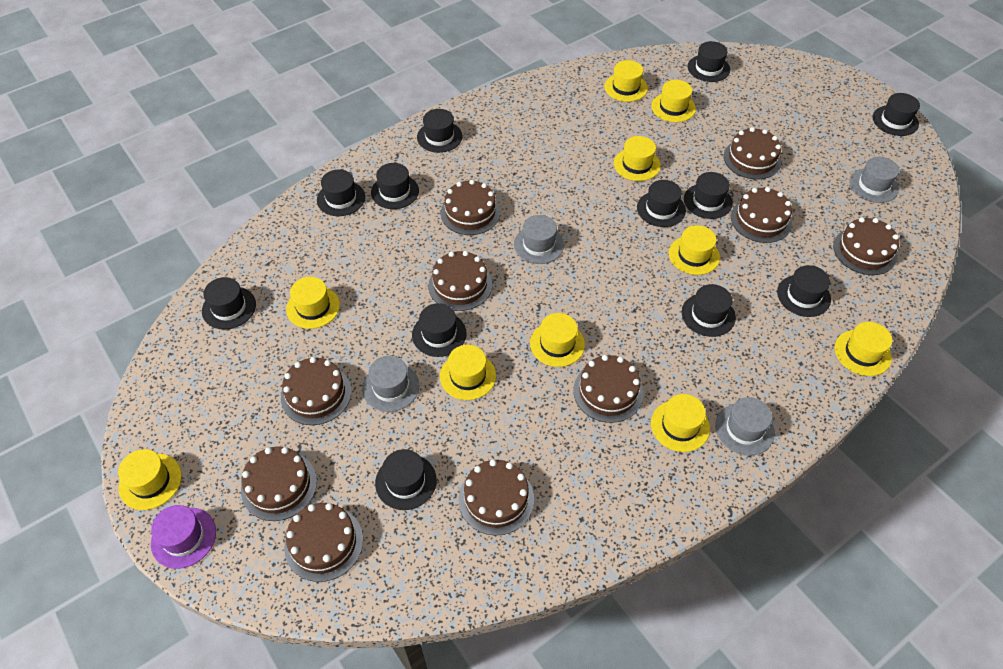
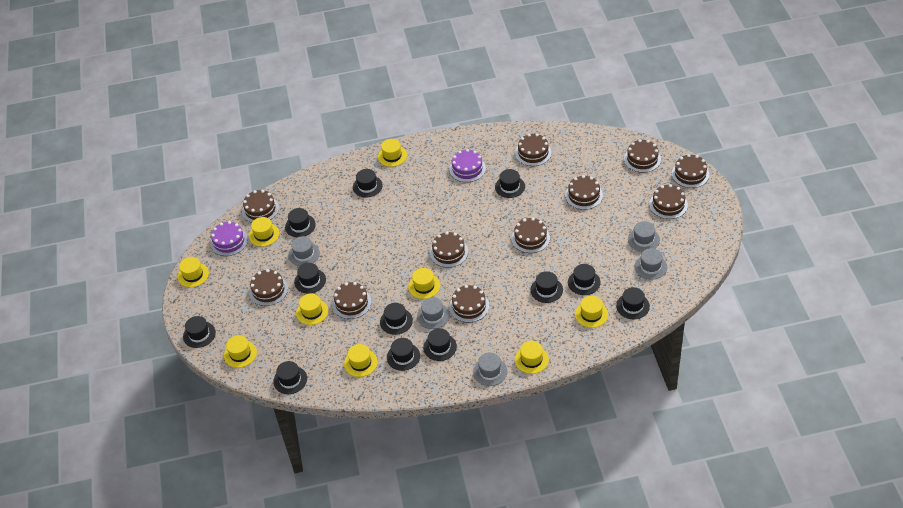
brown cake: [241,446,317,521] [281,357,351,425] [284,503,363,582] [428,251,492,311] [441,180,500,235] [458,459,534,536] [573,355,643,423] [724,127,781,179] [731,187,792,243] [833,217,899,275] = 10 -> [242,190,279,223] [249,269,288,306] [332,282,372,319] [430,232,468,268] [449,285,489,323] [512,218,550,253] [515,134,552,166] [565,175,603,210] [624,139,661,173] [649,184,688,219] [672,154,709,188] = 11
grey hat: [362,356,420,412] [514,215,564,264] [715,397,775,456] [849,157,899,203] = 4 -> [289,236,320,266] [417,297,450,329] [473,353,507,386] [628,221,660,252] [635,248,667,280] = 5
purple cake: none = 0 -> [210,221,248,256] [449,149,486,182] = 2
purple hat: [151,505,216,569] = 1 -> none = 0
yellow hat: [118,449,182,510] [286,277,340,329] [440,345,496,400] [530,313,585,367] [605,60,648,102] [614,136,661,181] [651,394,710,452] [652,80,696,122] [669,225,720,275] [835,322,892,376] = 10 -> [178,257,209,287] [224,335,257,368] [249,217,279,247] [296,293,328,325] [344,344,378,377] [378,139,407,167] [408,268,440,299] [515,341,549,374] [575,296,608,328] = 9

